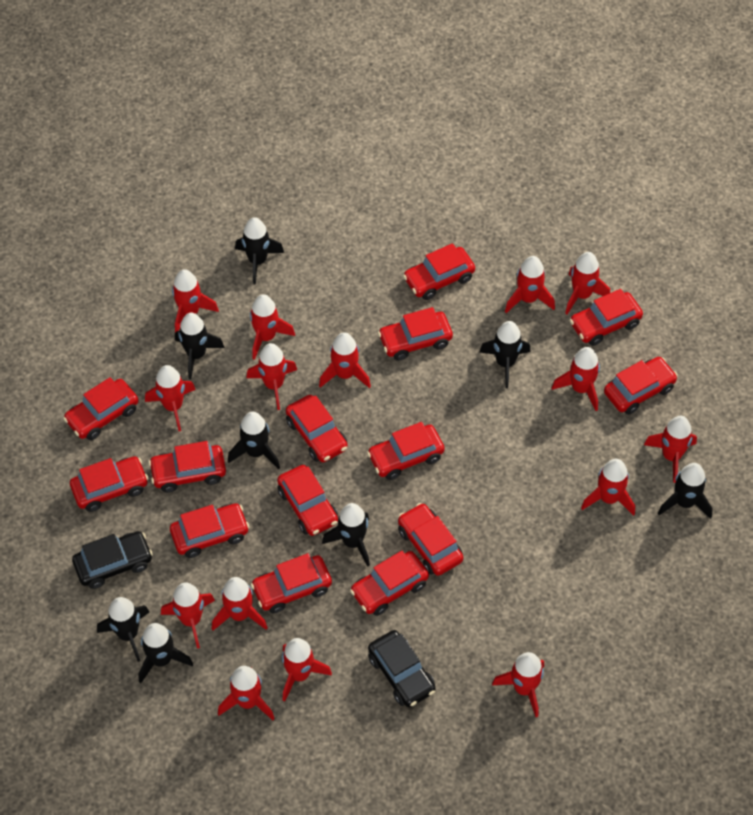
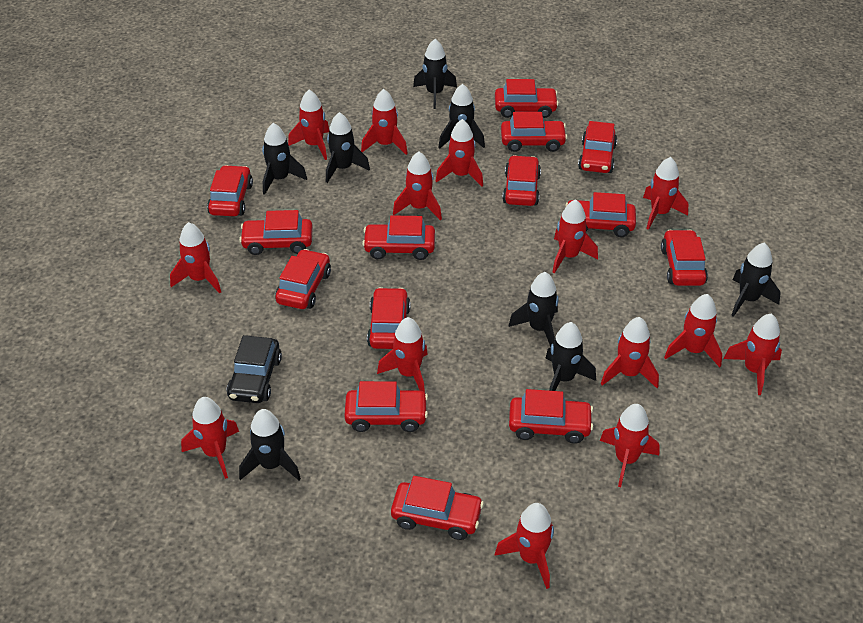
black car: [72,531,153,589] [368,630,435,707] = 2 -> [227,335,282,403] = 1
red rocket: [145,365,196,431] [161,583,215,649] [172,269,219,332] [212,577,268,630] [218,666,275,720] [246,343,297,410] [250,294,295,360] [282,638,332,702] [319,332,371,388] [492,652,544,717] [505,256,555,313] [552,347,600,411] [565,252,610,314] [581,459,635,516] [644,416,697,483] = 15 -> [170,222,221,294] [181,397,239,479] [288,89,329,160] [361,89,408,155] [377,317,428,392] [393,151,442,220] [436,119,483,187] [495,503,554,589] [552,199,598,274] [600,404,660,487] [601,317,659,388] [643,157,688,230] [664,294,722,367] [724,313,782,395] = 14

